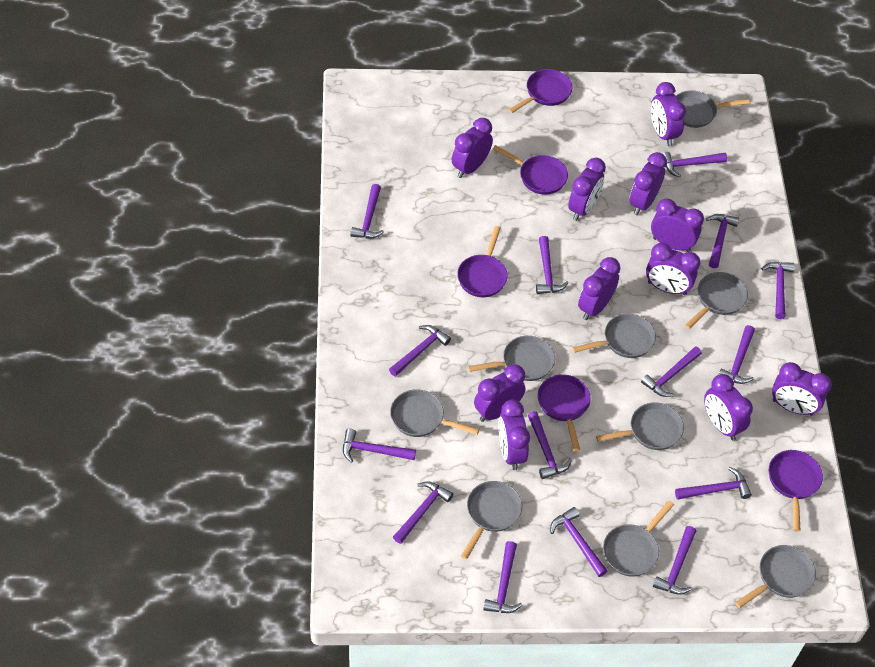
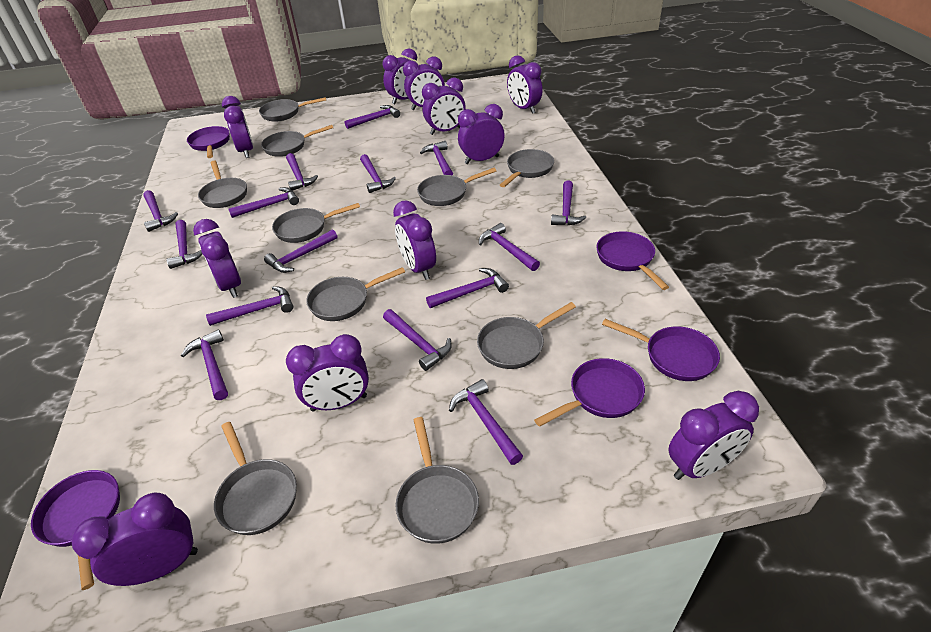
grey pan: [390,389,479,437] [461,481,522,559] [468,336,555,381] [572,314,656,358] [596,403,684,450] [603,500,674,577] [676,91,750,128] [685,272,748,329] [735,545,816,608] = 9 -> [198,161,247,208] [214,422,297,535] [259,97,326,122] [261,125,333,157] [272,203,360,243] [306,267,405,321] [395,417,479,544] [417,168,496,206] [477,302,576,369] [500,149,554,187] = 10

